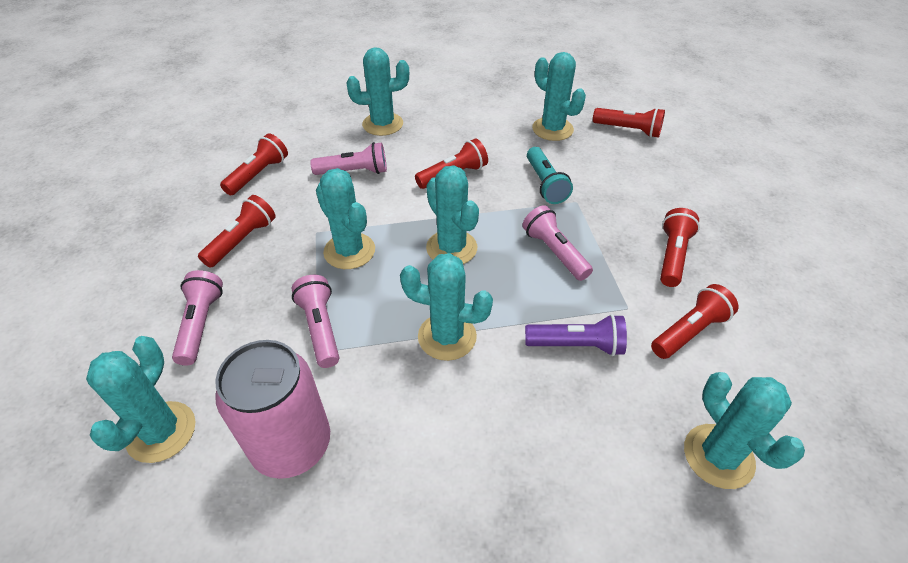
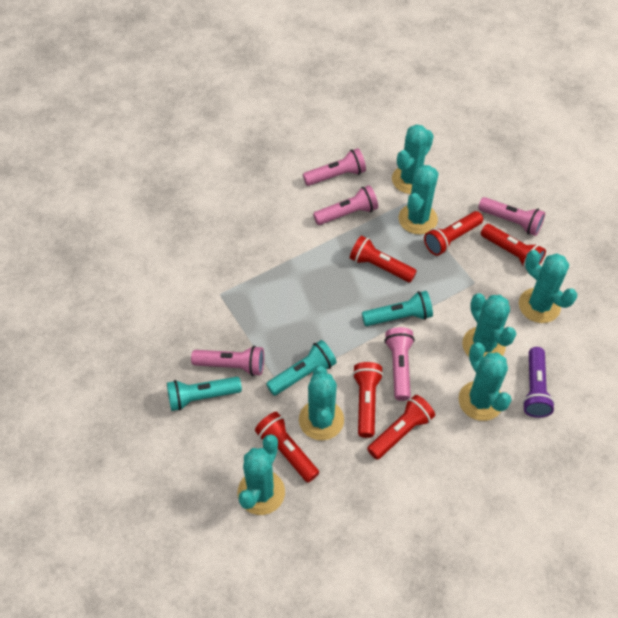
pink can: [215,340,330,479] = 1 -> none = 0
pink flashlight: [172,270,223,366] [292,275,339,368] [310,142,387,175] [522,205,593,281] = 4 -> [191,346,264,376] [303,148,366,186] [313,185,378,225] [384,327,415,401] [478,197,545,236] = 5
turquoise flashlight: [527,147,573,204] = 1 -> [167,377,242,411] [266,340,337,396] [362,291,433,326] = 3

